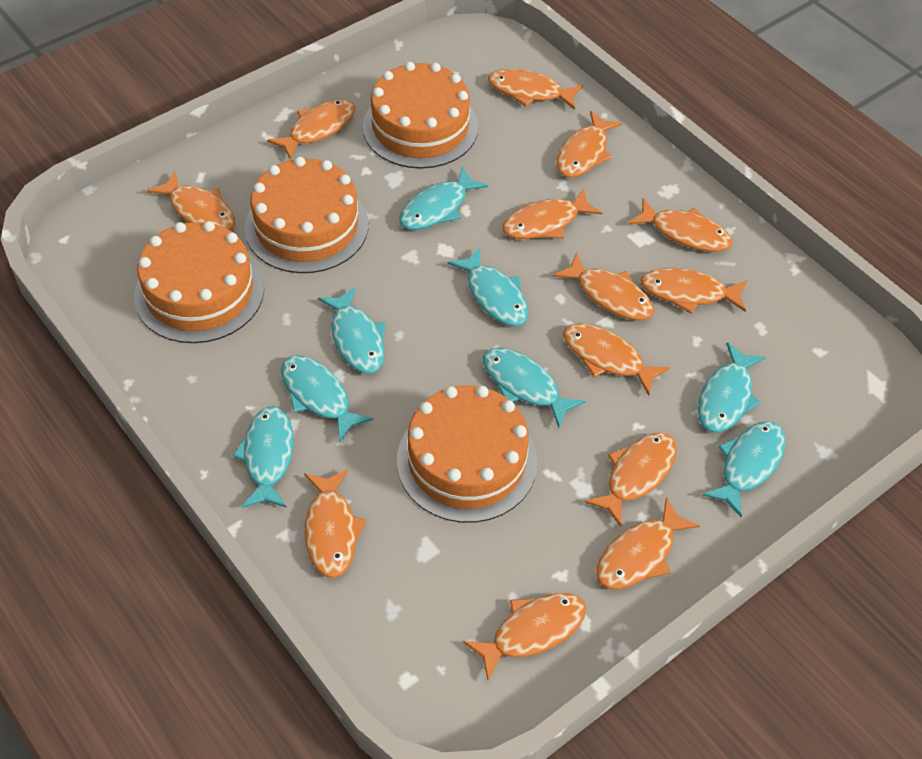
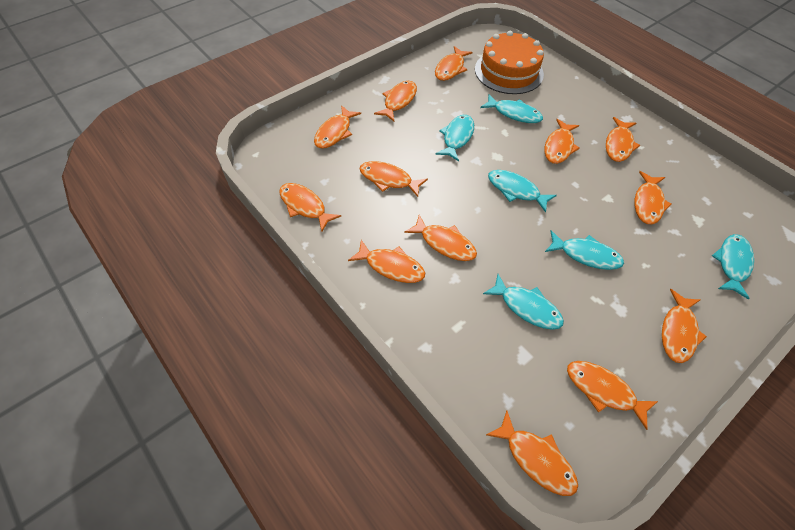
orange cake: [134,221,264,343] [245,157,369,273] [363,62,478,169] [397,385,537,523] = 4 -> [475,31,544,94] = 1
turquoise fish: [232,406,294,508] [281,355,373,443] [318,287,386,374] [399,167,488,230] [447,247,529,326] [483,348,586,428] [698,342,766,433] [702,421,785,518] = 8 -> [436,115,474,161] [480,94,543,123] [483,274,564,330] [488,170,557,213] [545,230,624,270] [712,234,754,300] = 6

